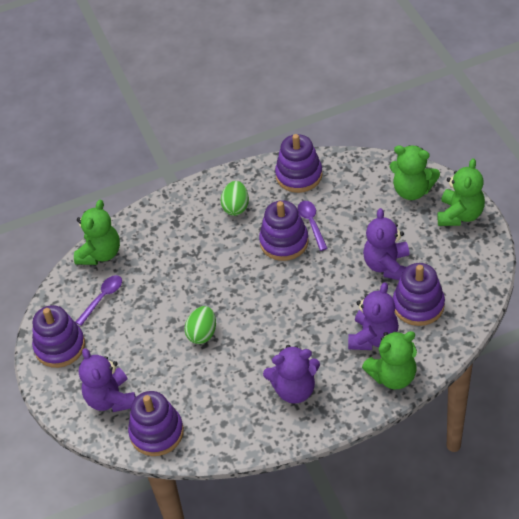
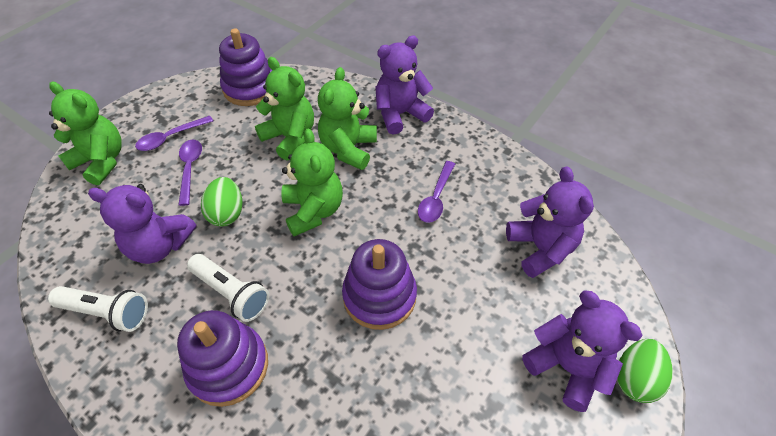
purple spoon: [75,275,122,326] [298,201,328,251] = 2 -> [135,116,213,151] [178,140,202,206] [418,161,455,223] = 3
purple stacking toy: [32,305,85,368] [128,391,184,456] [259,200,309,261] [275,134,323,193] [393,263,445,326] = 5 -> [177,310,268,407] [219,28,272,106] [342,239,417,330] = 3
white flashlight: none = 0 -> [48,286,148,332] [187,254,269,322] = 2

